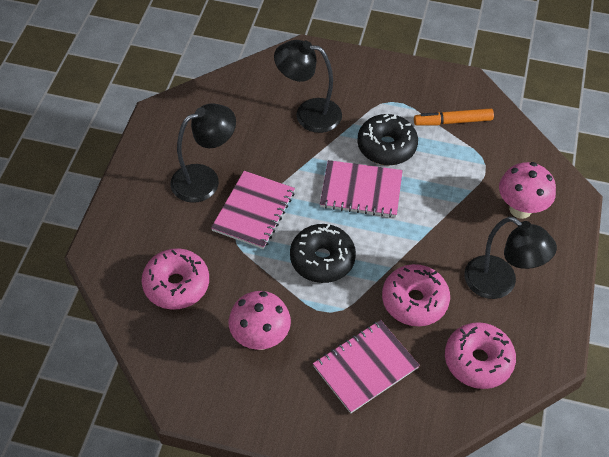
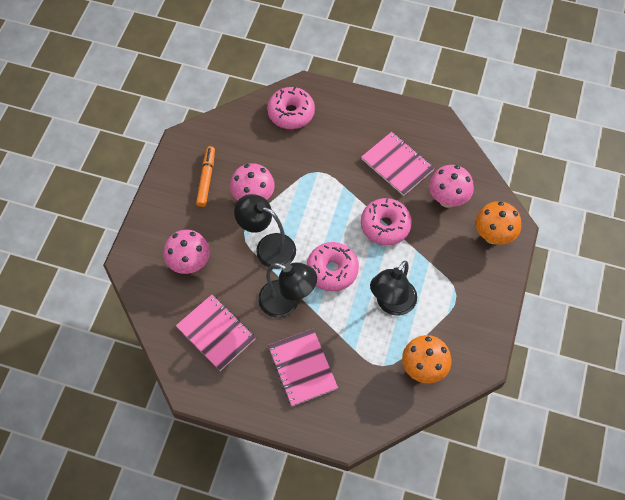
black donut: [290,224,356,283] [357,114,418,165] = 2 -> none = 0
orange mushroom: none = 0 -> [402,335,452,384] [475,201,521,244] = 2
pink mushroom: [229,291,291,350] [499,162,556,219] = 2 -> [163,230,210,274] [230,163,275,201] [429,165,474,208] = 3

